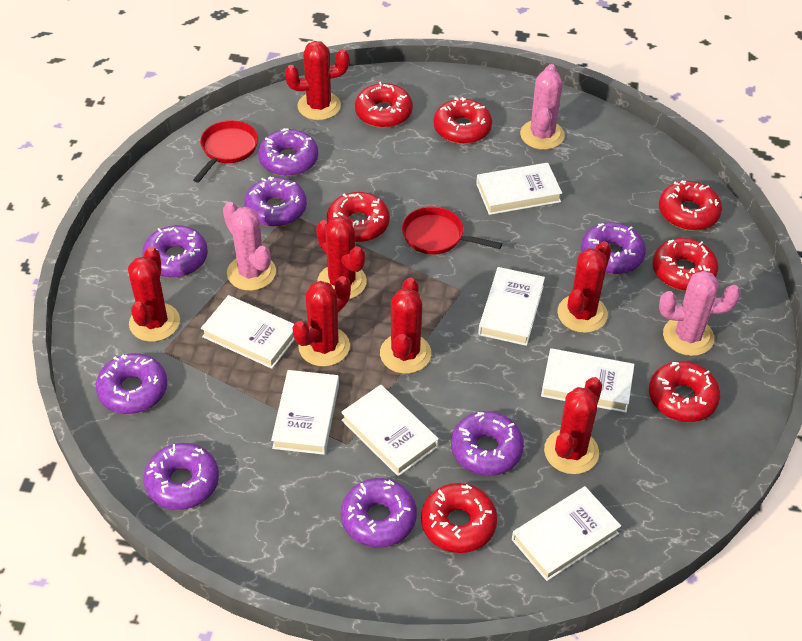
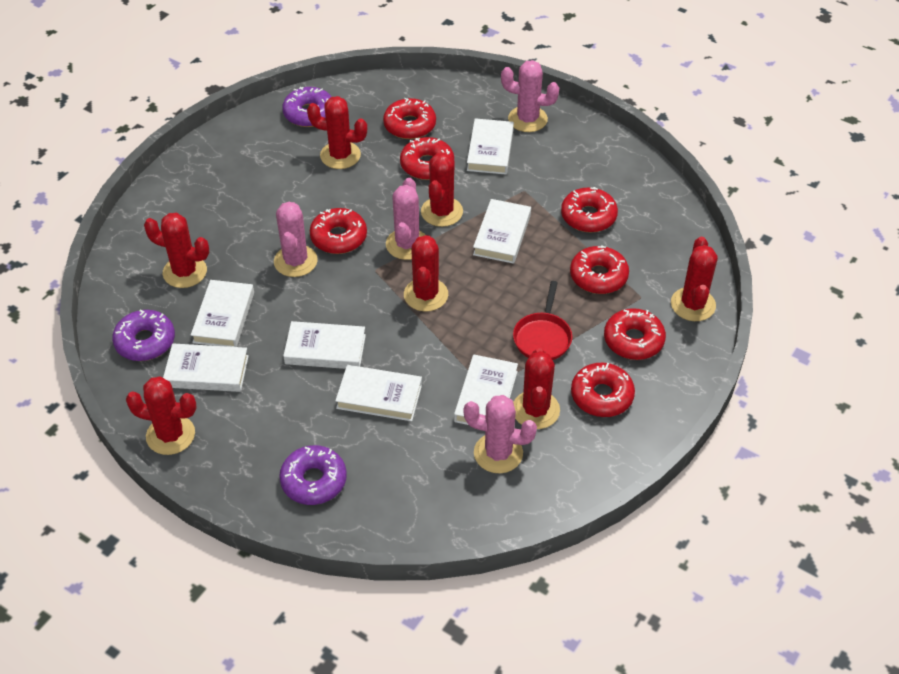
pink cactus: [223,202,276,291] [520,64,565,150] [659,271,741,356] = 3 -> [274,202,318,277] [386,178,425,260] [464,395,537,473] [501,60,559,132] = 4
purple donut: [96,353,167,414] [142,225,208,278] [143,443,219,510] [244,176,307,227] [258,128,318,176] [341,478,417,547] [451,411,524,476] [581,222,646,274] = 8 -> [112,310,175,361] [279,445,347,505] [282,87,331,127] = 3
red pan: [193,120,258,183] [402,206,502,255] = 2 -> [513,281,572,360] = 1

